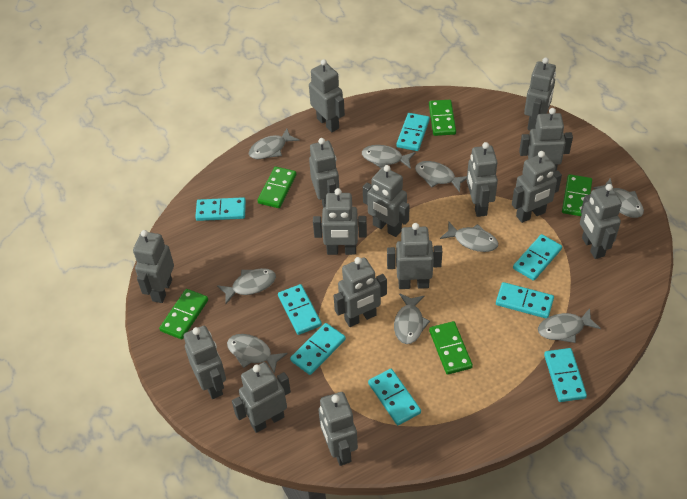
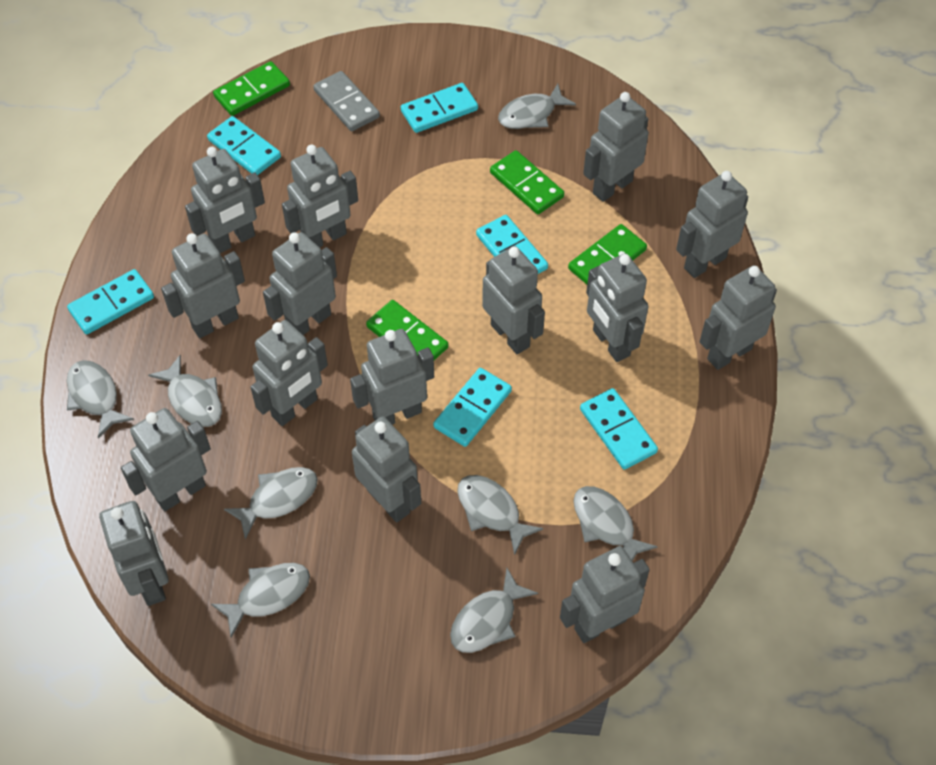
green domino: [159,289,208,339] [257,166,296,208] [429,100,456,136] [429,321,473,375] [562,174,592,216] = 5 -> [213,61,290,116] [366,300,448,360] [490,150,564,214] [568,224,647,284] = 4
grey domino: none = 0 -> [313,71,380,131] = 1
grey fish: [217,268,276,304] [227,334,288,374] [249,128,299,159] [362,145,416,169] [394,293,430,344] [415,161,467,192] [440,221,498,252] [538,308,601,343] [593,178,644,218] = 9 -> [67,360,134,438] [148,355,222,427] [211,563,310,638] [224,467,318,539] [450,568,538,653] [457,475,544,555] [498,84,576,129] [573,486,658,561] = 8
turquoise domino: [195,197,246,221] [278,284,322,335] [290,323,346,375] [368,369,421,425] [396,113,430,151] [496,282,554,318] [513,234,562,281] [544,348,587,402] = 8 -> [67,269,154,334] [207,116,281,175] [401,83,478,133] [433,368,512,447] [476,215,548,274] [580,388,658,470] = 6

